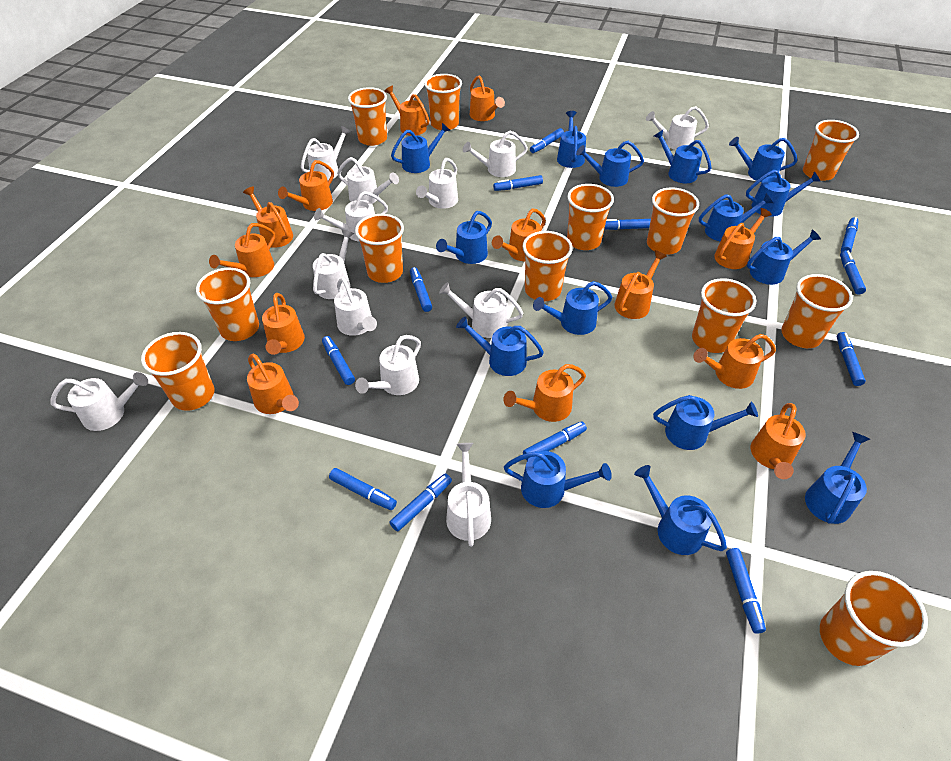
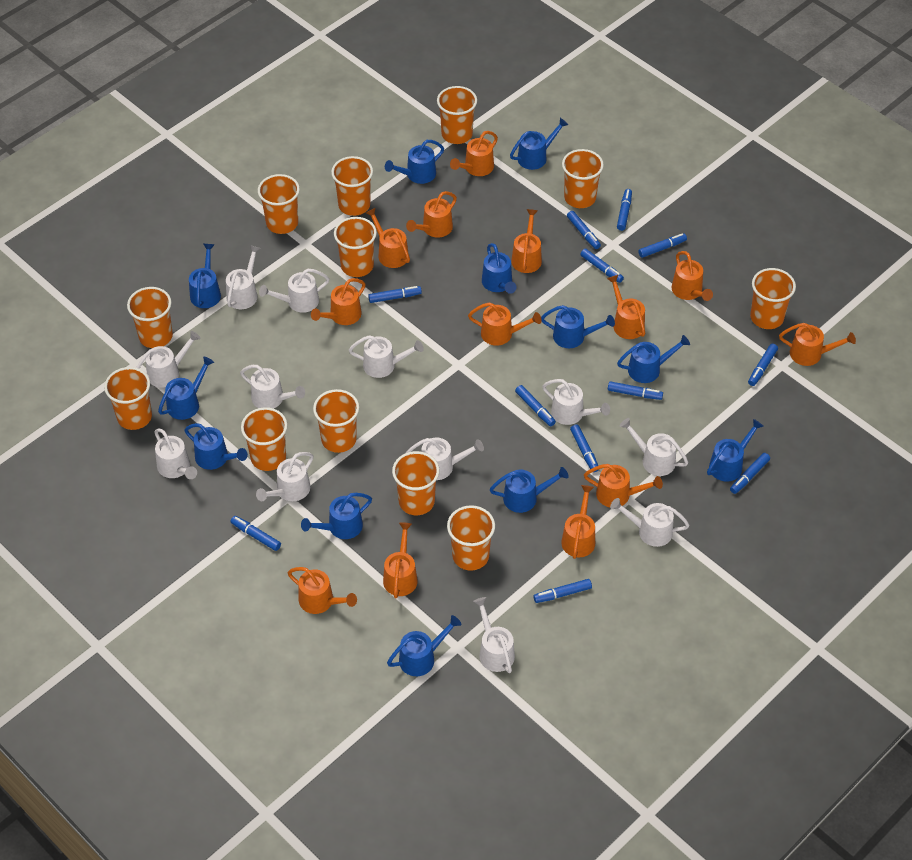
blue watering can: [391,123,450,173] [436,211,492,264] [456,316,544,376] [504,451,612,508] [533,281,612,335] [557,111,586,168] [576,141,644,187] [634,465,727,555] [653,395,758,450] [654,130,711,183] [699,193,773,241] [729,137,797,182] [746,170,821,217] [747,230,821,285] [805,432,870,524] = 15 -> [158,356,214,420] [184,423,248,470] [189,244,221,308] [301,493,372,539] [385,140,444,184] [387,615,462,676] [482,243,516,294] [490,467,569,513] [510,118,568,170] [541,305,615,348] [617,335,690,383] [707,419,764,482] = 12

